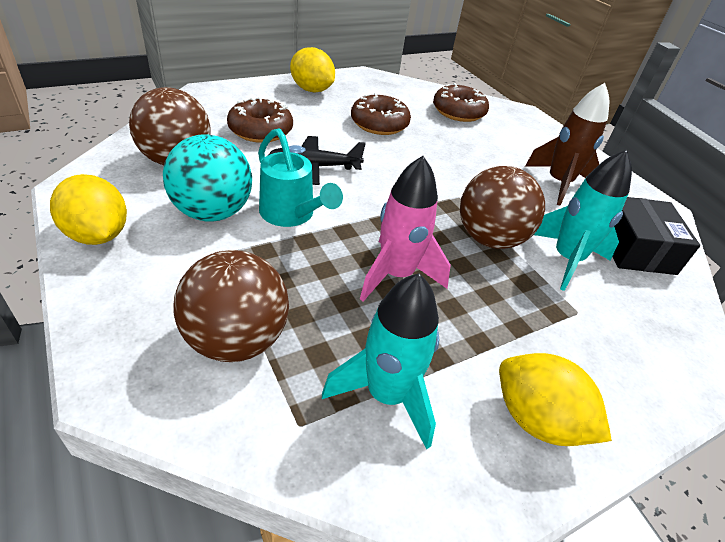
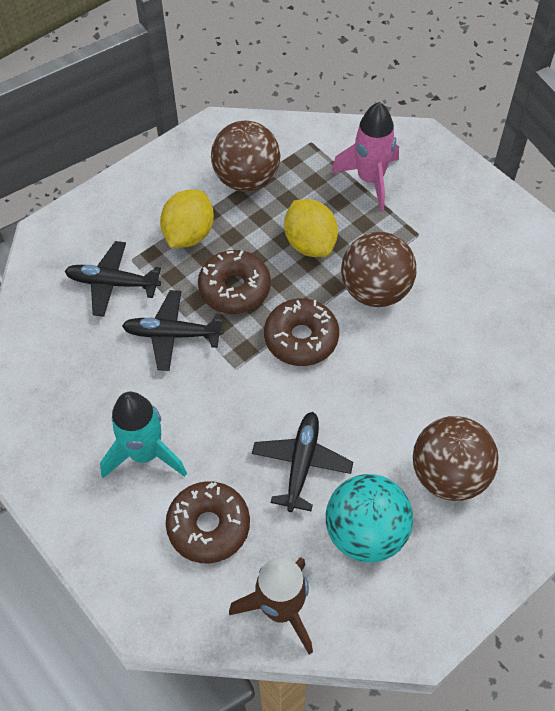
black box: [612,197,700,275] = 1 -> none = 0
black plane: [268,136,366,185] = 1 -> [65,241,161,317] [122,290,224,371] [252,412,353,512] = 3
turquoise rocket: [322,273,440,449] [534,149,632,291] = 2 -> [100,392,187,478] = 1
turquoise watering can: [258,128,343,227] = 1 -> none = 0
yellow lemon: [50,174,127,245] [290,47,335,92] [499,353,612,446] = 3 -> [160,190,214,248] [284,199,338,257] = 2

